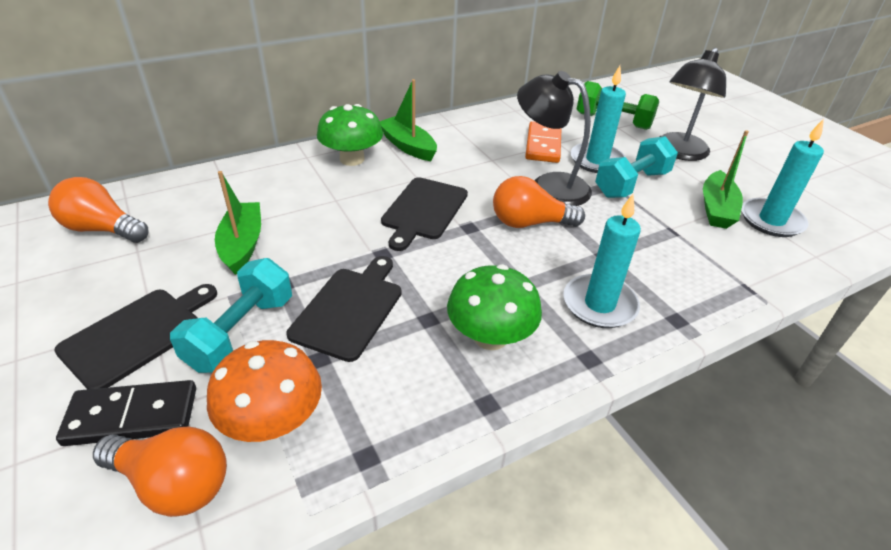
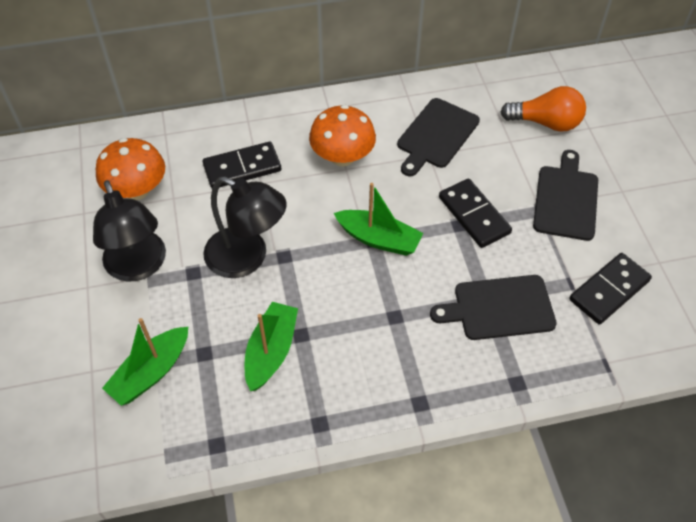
black domino: [56,380,196,446] = 1 -> [203,142,281,188] [439,179,512,248] [569,253,652,324] = 3
green dumbbell: [577,81,659,130] = 1 -> none = 0
green mushroom: [317,104,383,166] [447,264,542,350] = 2 -> none = 0
orange domino: [525,121,562,163] = 1 -> none = 0
orange light bulb: [48,177,148,243] [93,426,227,517] [493,176,585,228] = 3 -> [500,86,586,132] = 1
orange mushroom: [207,340,322,442] = 1 -> [96,138,165,200] [309,105,376,166] = 2
turquoise candle: [563,194,641,328] [570,66,626,173] [742,119,824,237] = 3 -> none = 0
turquoise dumbbell: [170,258,292,373] [595,136,678,198] = 2 -> none = 0

